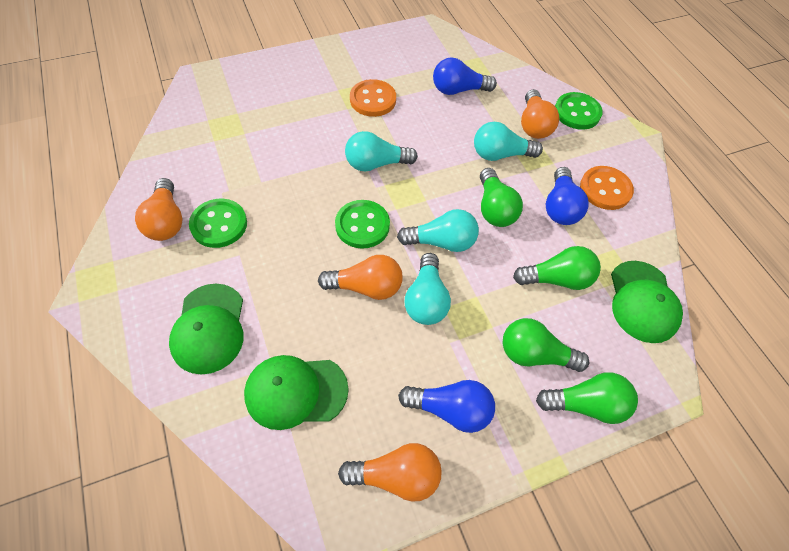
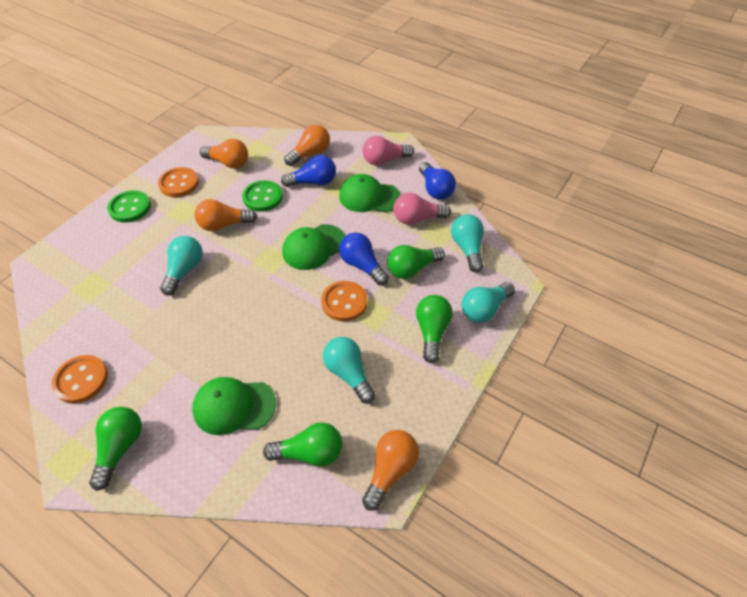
green button: [189,199,247,248] [335,200,390,249] [555,92,603,130] = 3 -> [107,190,151,223] [242,180,283,212] = 2
orange button: [350,79,396,117] [580,166,634,210] = 2 -> [52,355,108,403] [158,167,199,197] [321,281,367,321] = 3
pink light bulb: none = 0 -> [362,136,414,165] [393,193,451,225] = 2

